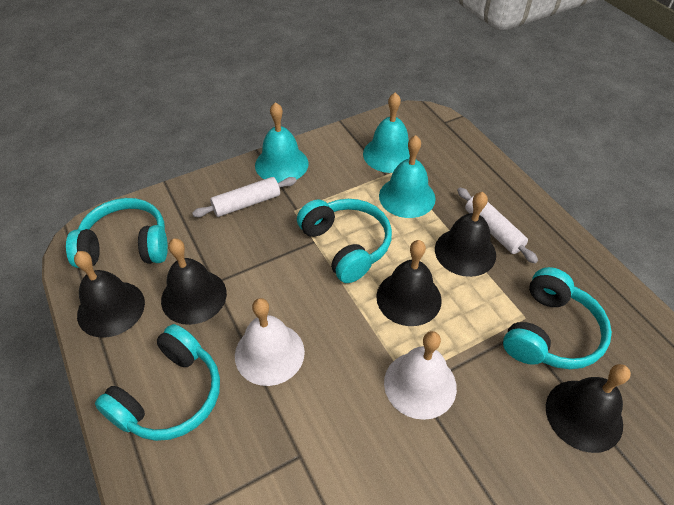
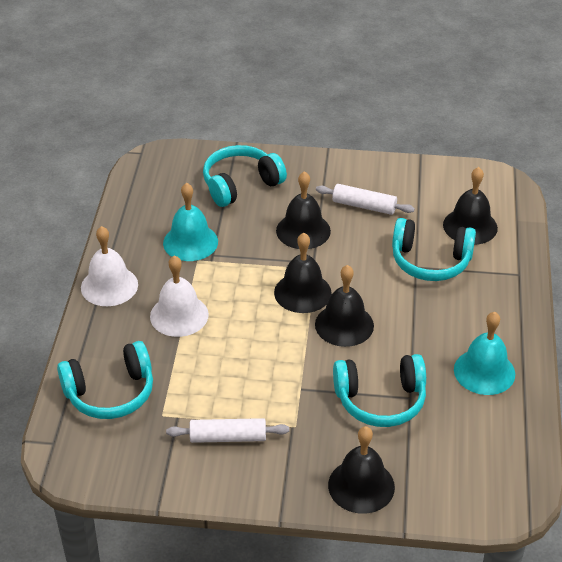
turquoise bell: [255,102,309,183] [363,92,410,173] [379,135,436,218] = 3 -> [163,183,218,261] [454,312,515,395] = 2

